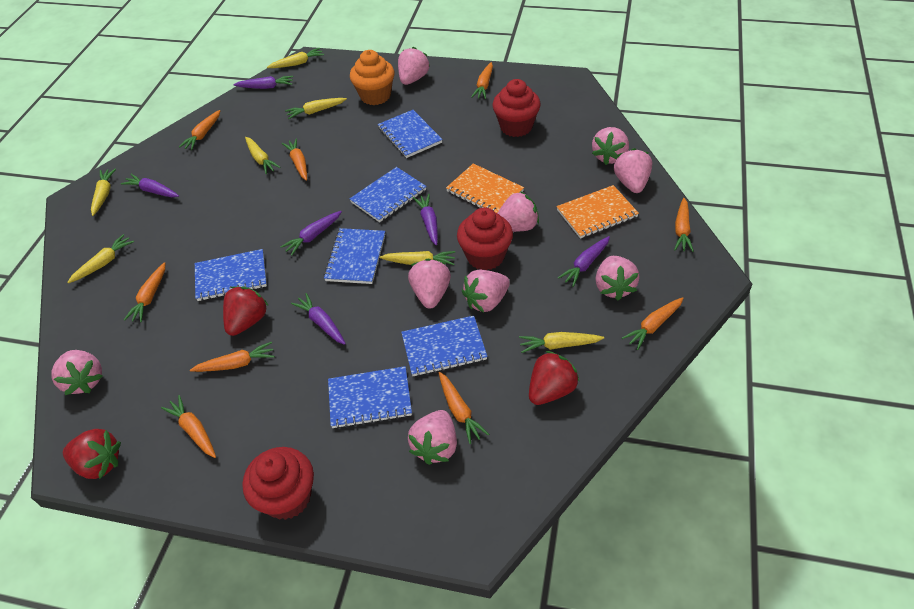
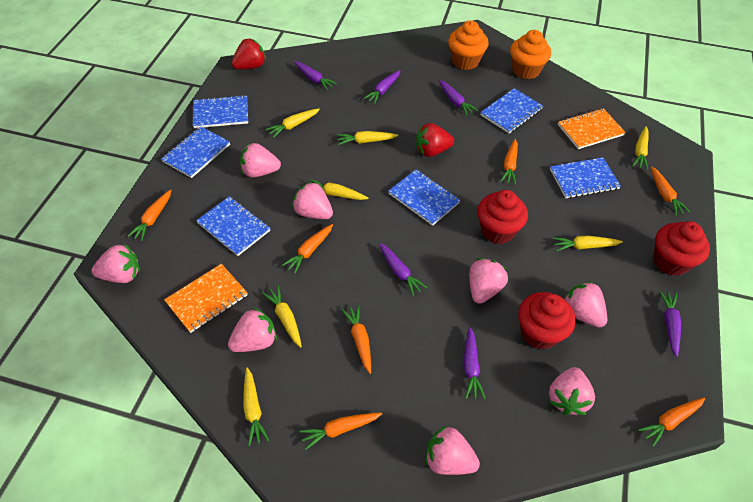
orange carrot: [124,262,165,322] [161,395,216,458] [179,110,220,150] [190,342,275,372] [282,138,307,181] [439,372,489,444] [471,62,493,99] [622,297,684,350] [674,198,694,252] = 9 -> [128,190,171,241] [282,224,333,274] [299,413,382,450] [342,305,371,374] [500,139,518,185] [638,397,705,447] [651,166,690,216] = 7
orange cupcake: [350,50,394,105] = 1 -> [448,20,488,70] [510,30,551,79] = 2
pink strawberry: [51,350,103,395] [398,47,430,85] [408,259,451,309] [408,410,457,465] [462,269,510,312] [497,191,539,232] [592,127,629,165] [595,256,640,300] [614,148,652,193] = 9 -> [92,244,140,283] [228,308,277,352] [240,143,281,177] [292,181,333,219] [425,425,480,475] [469,258,508,304] [549,367,595,415] [564,281,607,327] = 8
red strawberry: [63,429,121,479] [223,286,269,336] [529,351,580,405] = 3 -> [231,38,266,69] [416,123,454,157] = 2

